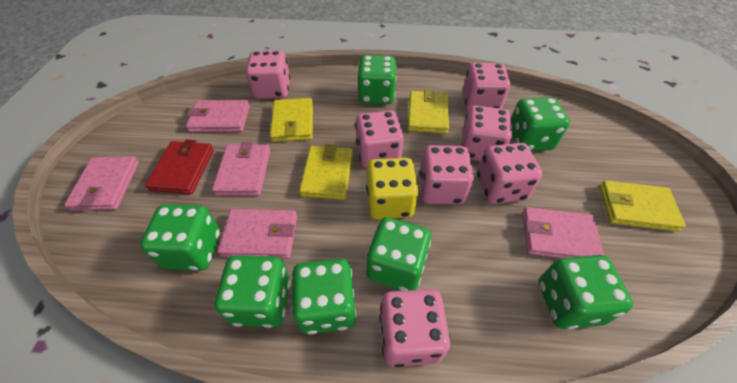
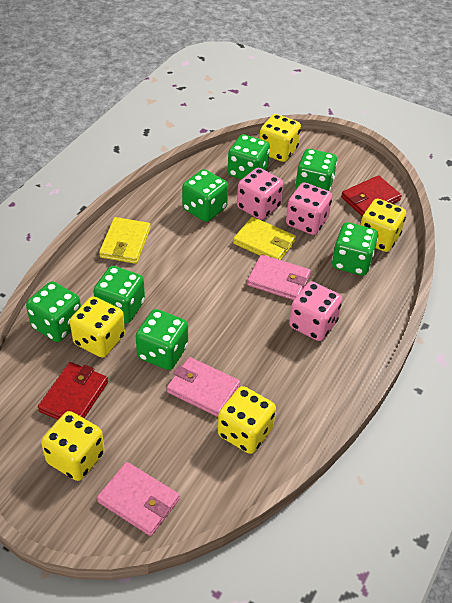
pink dice: [246,51,290,99] [355,110,404,168] [379,289,451,367] [419,145,474,204] [461,105,512,161] [463,63,510,111] [477,143,543,204] = 7 -> [237,168,283,220] [286,182,332,235] [289,281,342,341] = 3
pink wallet: [64,156,139,211] [186,100,250,133] [212,142,270,196] [217,209,297,259] [522,207,604,258] = 5 -> [97,462,180,536] [167,357,240,417] [247,254,311,300] = 3
red wallet: [145,139,214,195] = 1 -> [38,362,108,420] [341,175,402,216] = 2
yellow dice: [366,158,419,219] = 1 -> [41,411,105,481] [70,296,125,358] [218,386,276,454] [259,114,301,162] [360,199,406,252] = 5
yellow wallet: [270,98,313,142] [299,144,353,200] [408,89,449,134] [599,180,686,232] = 4 -> [99,217,151,264] [233,217,296,260] = 2

